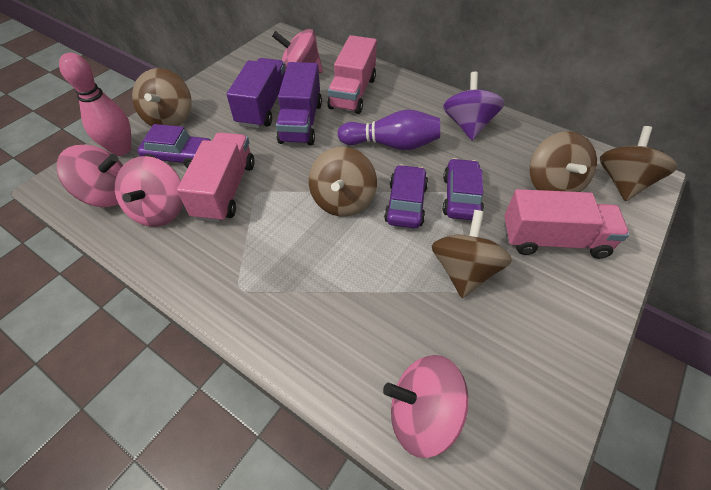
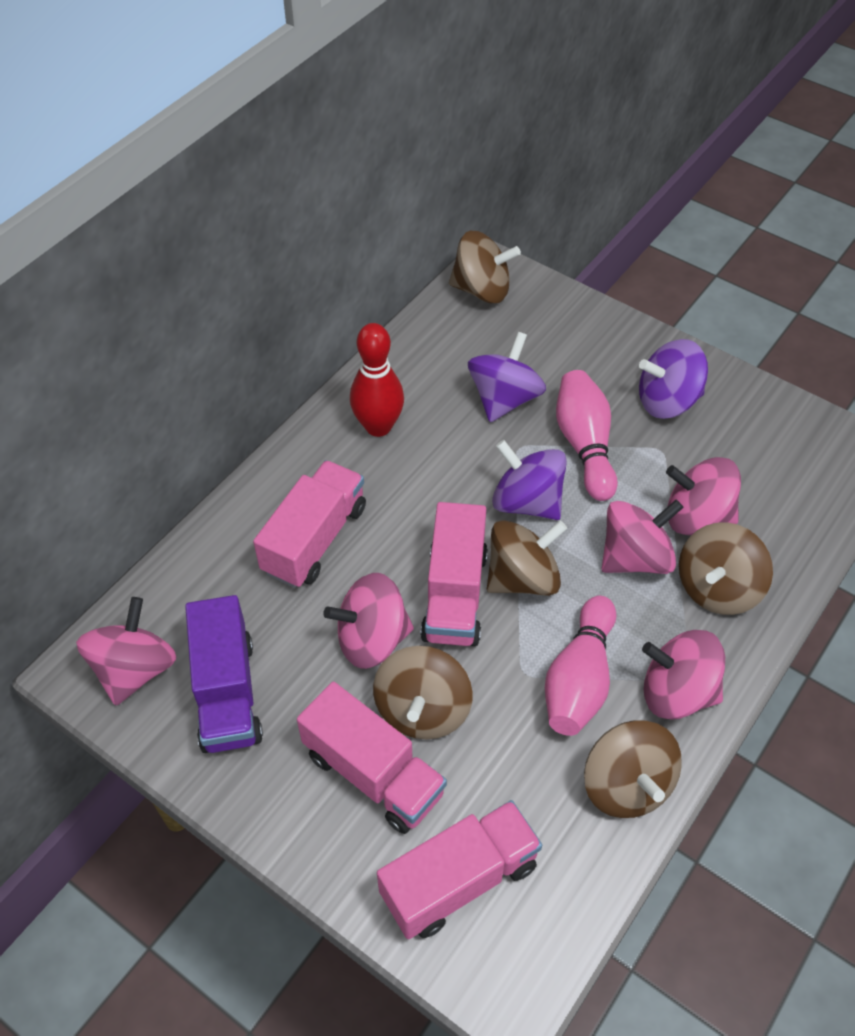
pink bowling pin: [59,53,131,156] = 1 -> [545,596,616,736] [556,370,618,501] = 2
pink spinning top: [57,145,123,207] [115,156,183,227] [272,29,323,73] [383,355,469,458] = 4 -> [76,597,176,705] [323,573,414,669] [602,500,684,574] [642,630,725,720] [666,457,741,535] = 5
pink truck: [177,132,255,223] [327,35,377,114] [504,189,629,259] = 3 -> [253,460,366,588] [297,681,447,834] [377,800,542,939] [420,502,488,646] = 4
purple bowling pin: [338,109,440,150] = 1 -> none = 0
purple car: [137,124,211,168] [384,165,428,228] [443,158,484,220] = 3 -> none = 0
purple spinning top: [443,71,505,141] = 1 -> [468,332,546,422] [492,440,567,520] [639,339,708,419] = 3
purple truck: [227,58,286,128] [276,62,322,145] = 2 -> [185,595,263,753] = 1
red bowling pin: none = 0 -> [350,323,404,437] = 1

